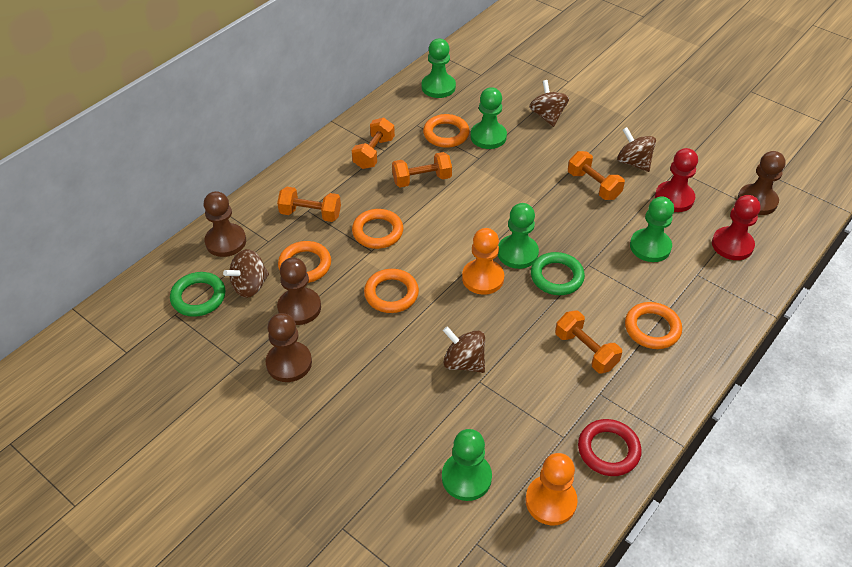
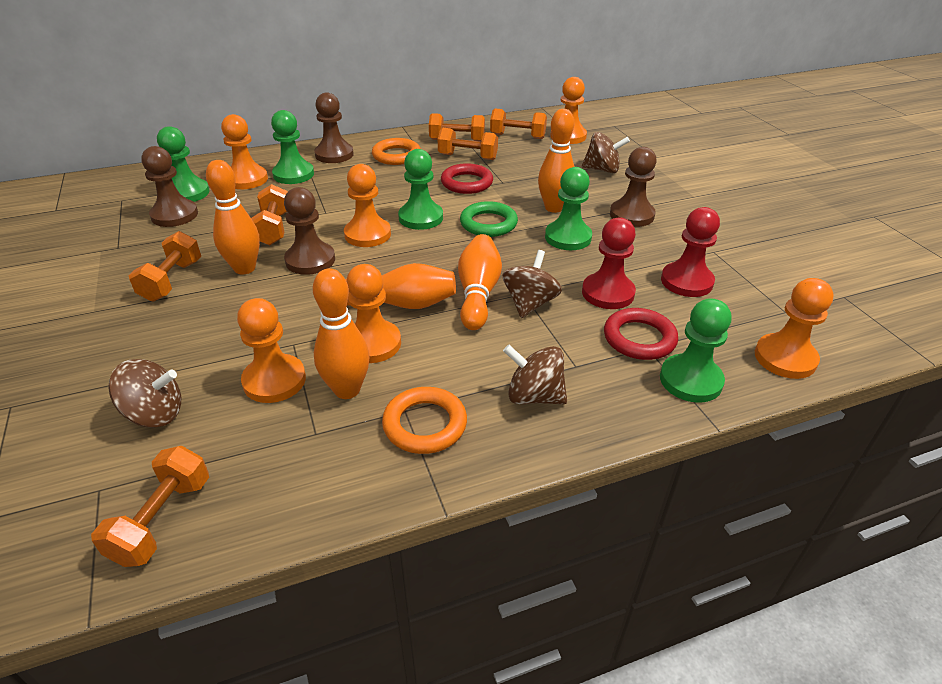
green ring: [170,272,225,317] [531,252,585,295] = 2 -> [460,201,518,237] = 1
orange bowling pin: none = 0 -> [206,160,260,275] [313,268,370,399] [345,263,456,309] [458,234,502,330] [538,109,574,213] = 5
orange dumbbell: [277,187,341,222] [352,118,395,169] [392,152,452,187] [555,310,622,373] [568,151,625,200] = 5 -> [91,446,209,567] [129,231,201,301] [251,184,288,245] [429,113,485,142] [438,128,498,160] [490,108,547,139] = 6
orange pawn: [462,228,504,295] [525,453,578,525] = 2 -> [221,114,268,189] [237,298,306,403] [344,164,391,247] [346,264,401,363] [550,77,587,144] [755,278,834,379] = 6
orange ring: [278,241,331,283] [352,209,403,249] [364,269,419,313] [423,114,470,148] [625,302,682,349] = 5 -> [372,138,421,165] [382,387,467,454] = 2
red ring: [578,419,642,476] = 1 -> [441,163,493,194] [604,308,678,360] = 2

